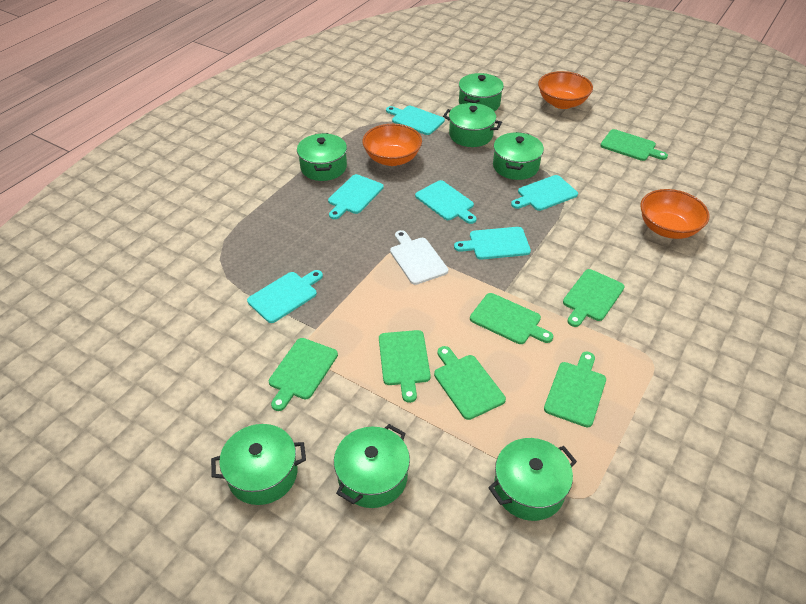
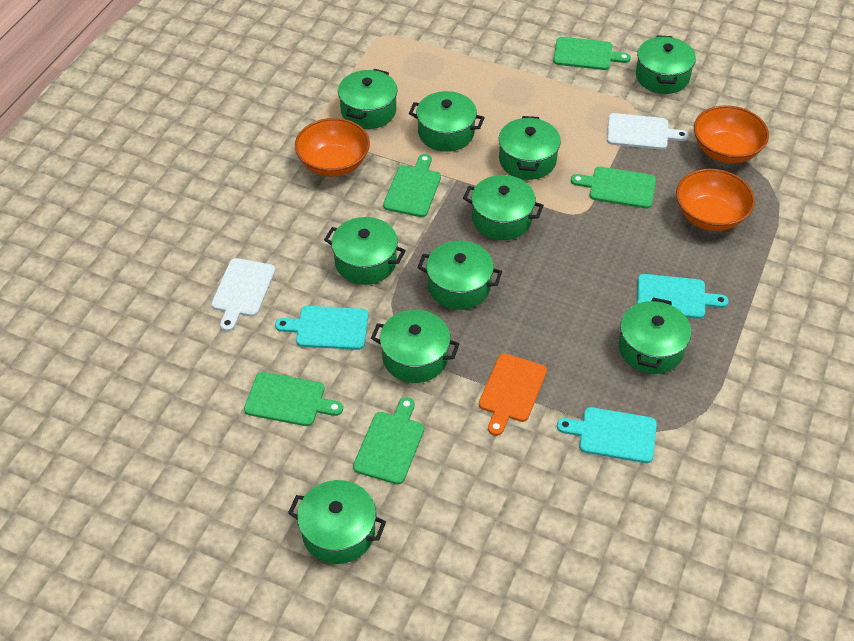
green cutting board: [269,338,338,411] [379,330,431,403] [434,346,506,420] [470,293,553,344] [544,352,606,427] [563,269,625,327] [600,129,668,161] = 7 -> [244,372,343,426] [353,397,424,484] [383,154,441,217] [553,37,631,70] [571,167,656,209] = 5
green pot: [211,424,306,505] [297,133,347,181] [334,424,410,508] [443,103,502,147] [459,73,504,111] [488,438,577,521] [493,132,544,180] = 7 -> [288,480,386,564] [324,217,406,285] [338,69,397,129] [371,310,459,383] [409,91,485,152] [417,241,502,310] [463,175,544,240] [499,116,561,180] [619,297,691,374] [636,35,696,94] = 10
orange cutting board: none = 0 -> [479,353,547,436] = 1
turquoise cutting board: [247,270,323,323] [328,174,384,219] [386,106,445,135] [415,180,477,224] [454,227,531,259] [511,175,578,211] = 6 -> [275,306,368,350] [557,407,657,463] [637,274,728,319] = 3
white cutting board: [390,230,448,285] = 1 -> [211,258,275,331] [607,113,689,150] = 2

